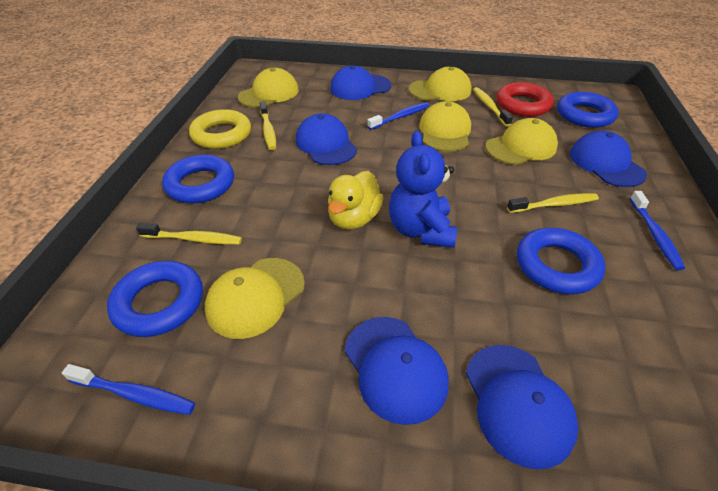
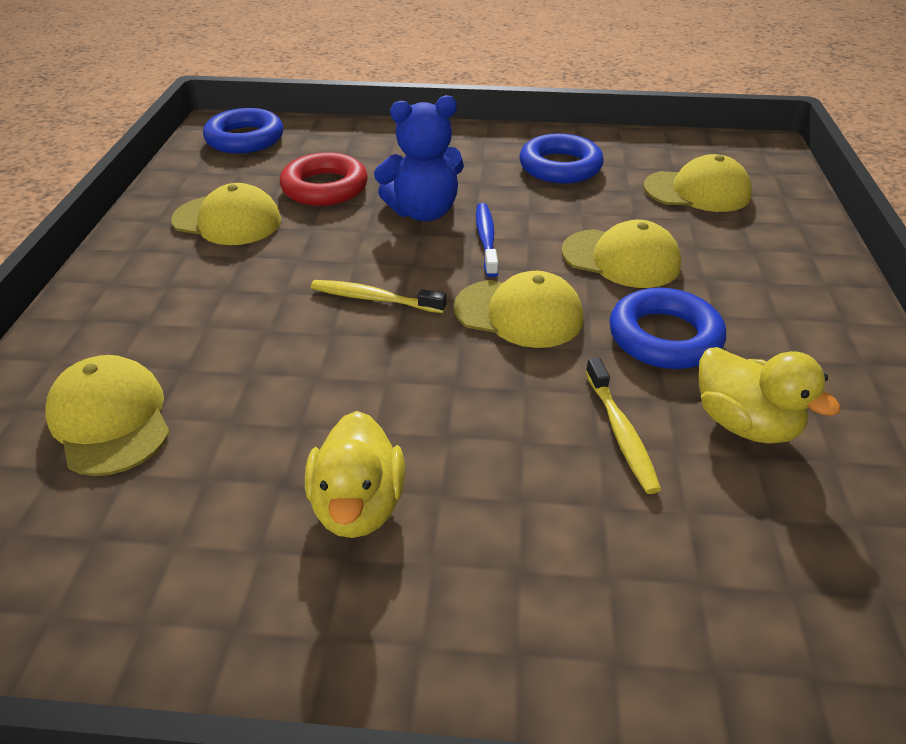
blue cap: [296,113,357,165] [330,66,391,100] [345,317,449,425] [466,345,578,469] [570,131,647,187] = 5 -> none = 0
blue ring: [107,261,203,337] [162,155,234,203] [517,228,605,294] [557,92,619,128] = 4 -> [203,108,283,153] [520,133,604,184] [609,288,726,369] = 3
blue toothbrush: [62,364,195,415] [367,102,429,130] [630,191,685,270] = 3 -> [476,203,498,277] = 1
yellow duck: [328,171,384,230] = 1 -> [305,411,405,538] [699,347,841,444] = 2
yellow ring: [189,109,251,149] = 1 -> none = 0
yellow toothbrush: [136,223,242,245] [260,101,276,150] [473,87,513,126] [507,193,599,213] = 4 -> [311,280,447,313] [586,357,661,494] = 2

